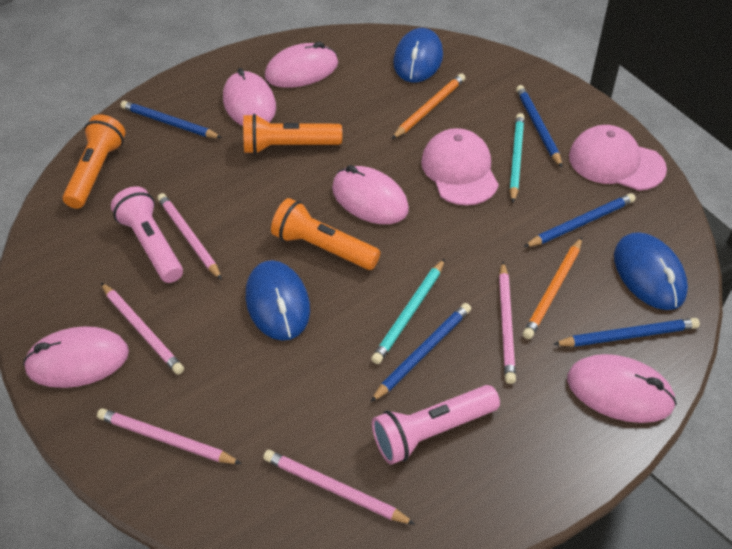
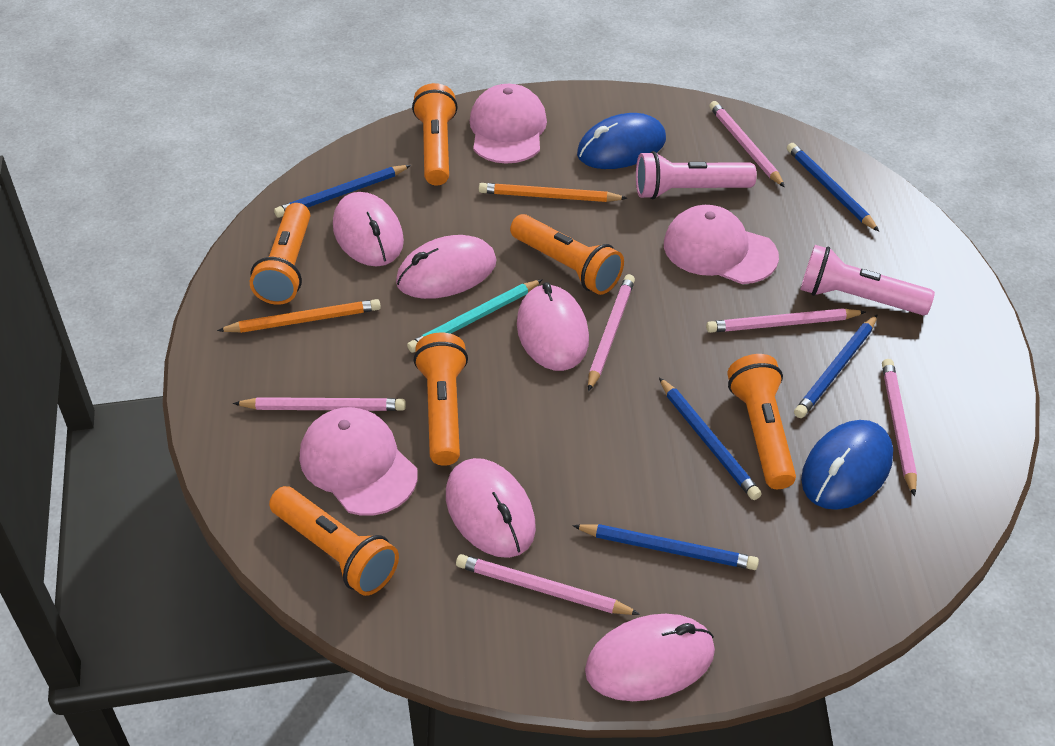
blue mouse: [246,260,310,341] [393,28,443,82] [614,232,688,310] = 3 -> [577,113,666,169] [801,420,893,510] = 2
orange flashlight: [63,114,125,209] [243,114,342,154] [271,198,380,270] = 3 -> [250,203,310,305] [269,486,399,596] [412,83,458,185] [414,333,468,466] [510,214,624,295] [728,354,796,489] = 6
pink cap: [421,128,499,205] [569,125,667,191] = 2 -> [300,407,418,516] [470,84,547,164] [664,205,779,284] = 3
pink pencil: [97,408,242,464] [101,283,184,374] [157,193,222,280] [263,450,416,525] [499,262,516,384] = 5 -> [233,397,406,411] [456,554,640,615] [588,274,635,392] [706,308,866,333] [709,101,785,187] [882,359,917,497] = 6
turquoise pencil: [371,259,445,364] [510,113,525,203] = 2 -> [407,279,543,353] = 1

